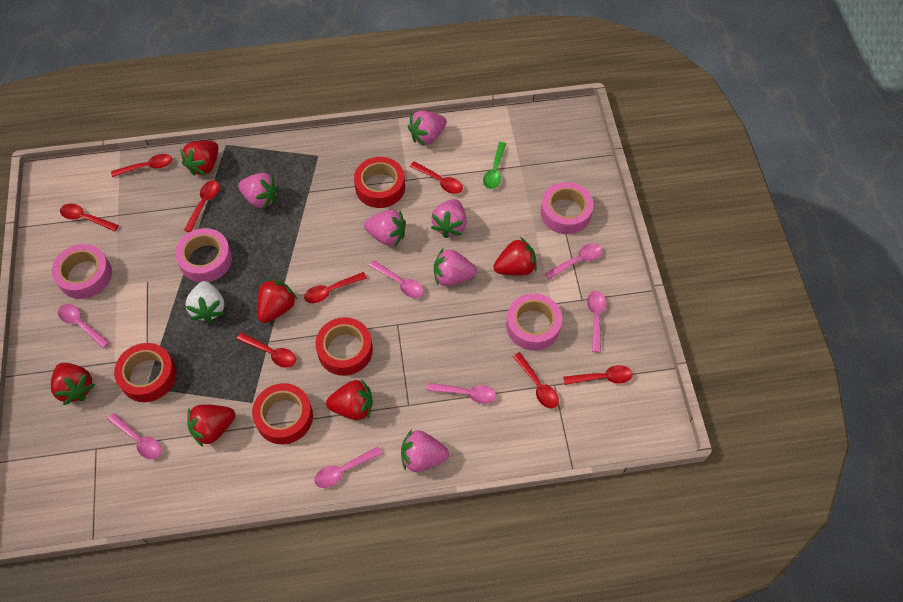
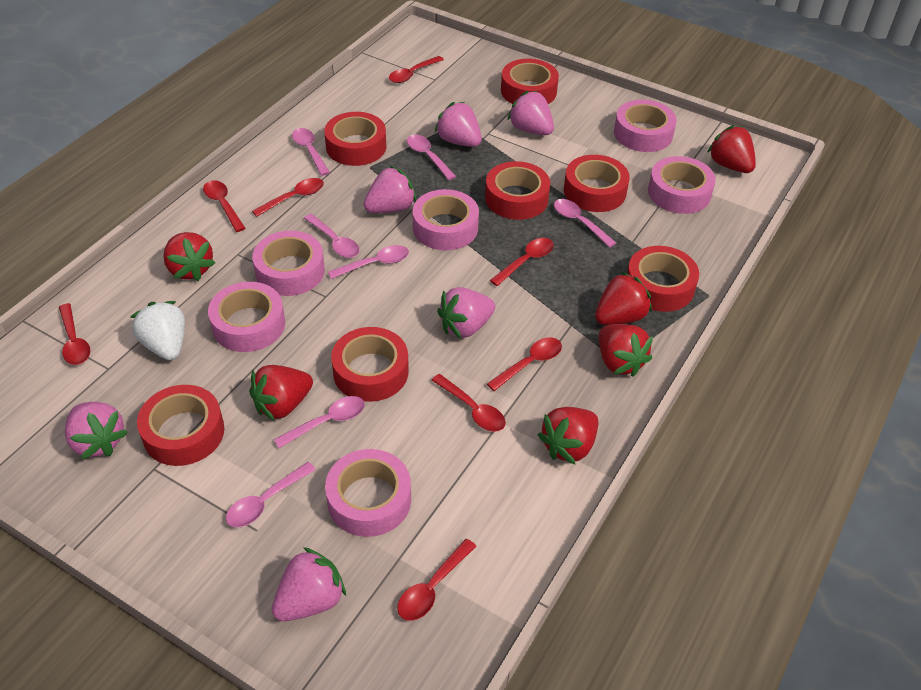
green spoon: [483,142,506,189] = 1 -> none = 0
pink tape: [52,244,112,299] [175,228,232,282] [506,293,562,351] [541,182,594,234] = 4 -> [208,282,285,352] [252,231,325,296] [325,449,411,537] [412,189,479,250] [614,100,677,152] [648,156,716,214] = 6
red tape: [114,343,177,402] [252,383,313,444] [315,317,373,376] [354,157,405,208] = 4 -> [137,385,224,466] [324,112,386,166] [331,327,409,402] [485,161,550,220] [501,59,559,104] [564,155,630,212] [627,246,699,312] = 7

